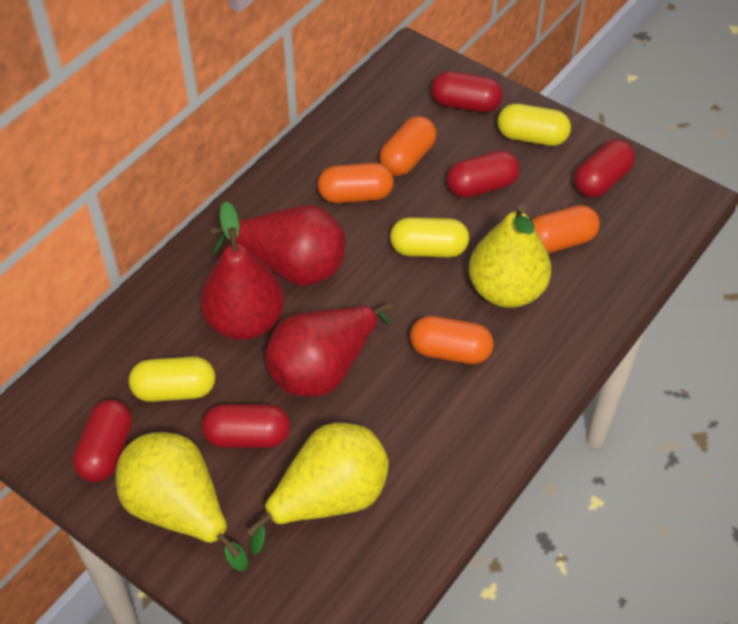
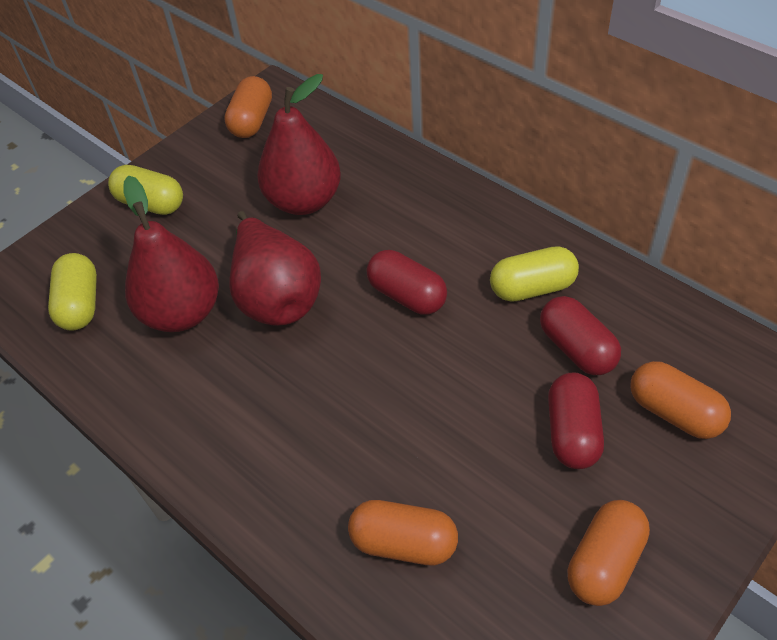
red capsule: [73,399,132,482] [202,404,290,448] [431,71,503,112] [447,151,520,198] [574,139,635,198] = 5 -> [367,250,447,315] [540,296,621,375] [548,372,604,469] = 3
yellow pear: [115,432,249,571] [246,423,389,555] [469,204,551,308] = 3 -> none = 0

